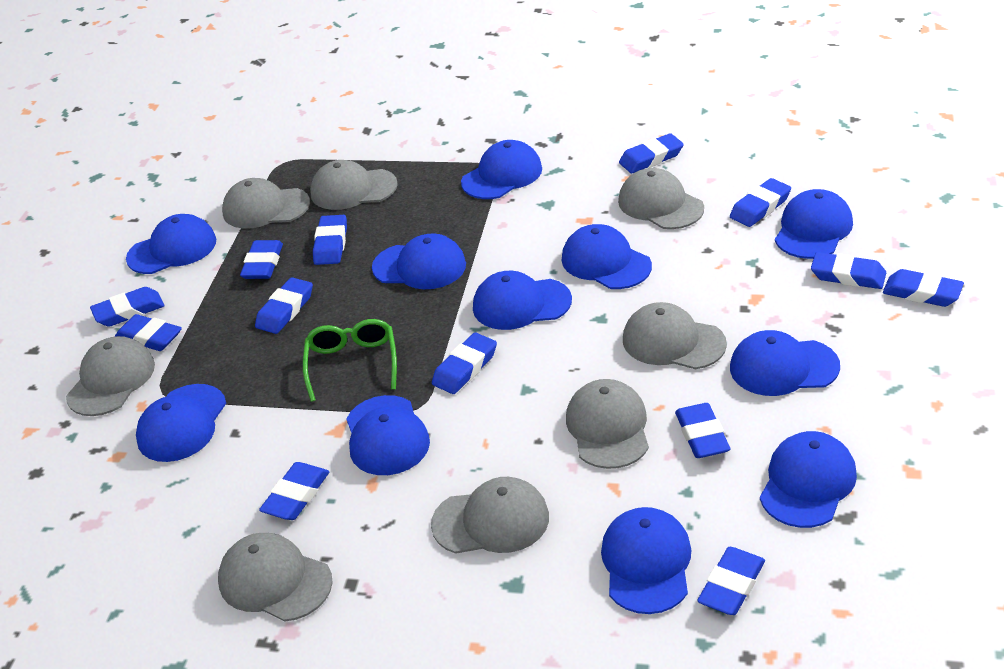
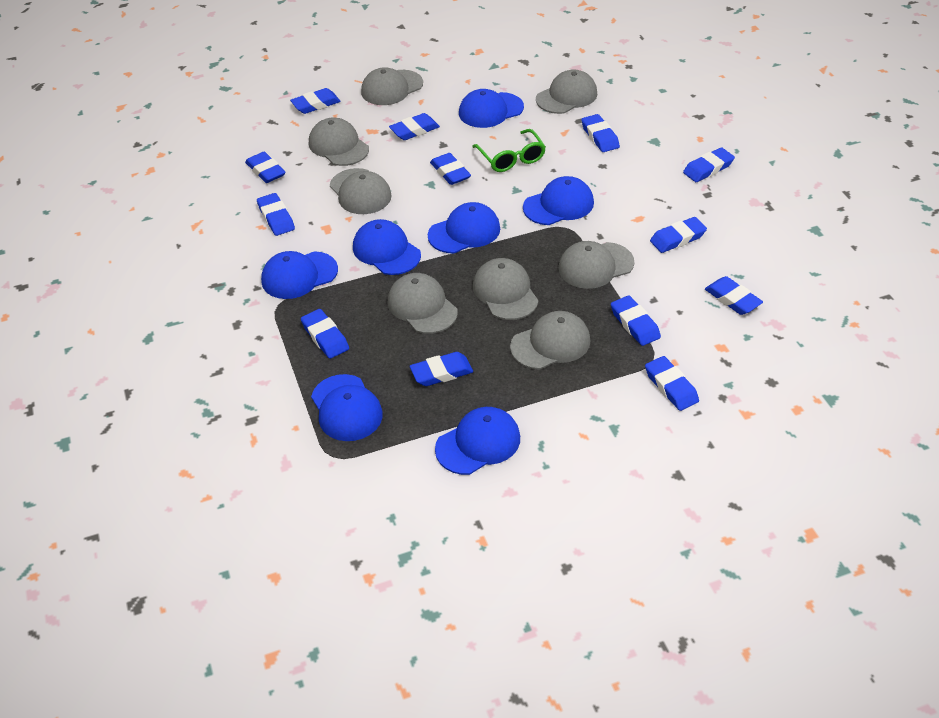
blue cap: [126,214,216,274] [136,384,226,462] [346,395,430,475] [372,233,466,289] [461,140,542,199] [473,271,572,330] [562,224,652,289] [601,507,691,614] [730,330,840,396] [760,431,857,528] [775,189,853,259] = 11 -> [261,251,338,299] [311,374,383,441] [353,219,421,275] [428,202,500,253] [435,407,520,475] [459,89,524,128] [523,176,594,225] = 7

